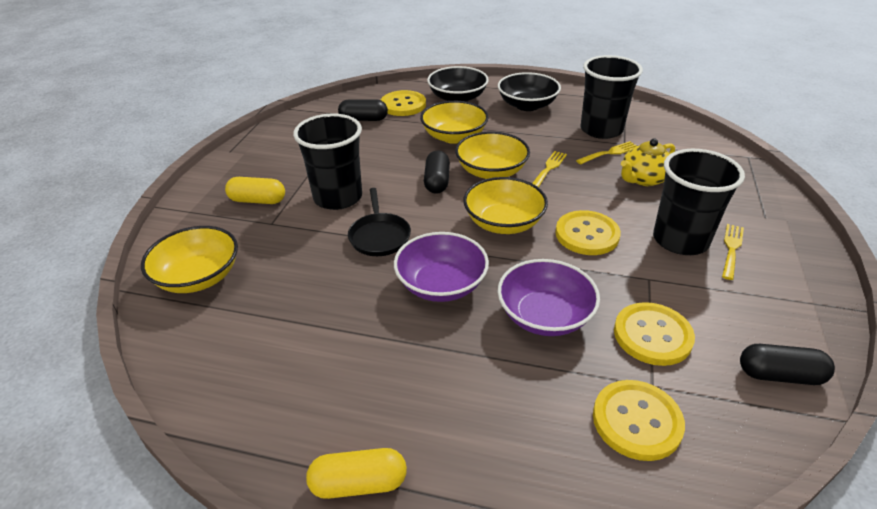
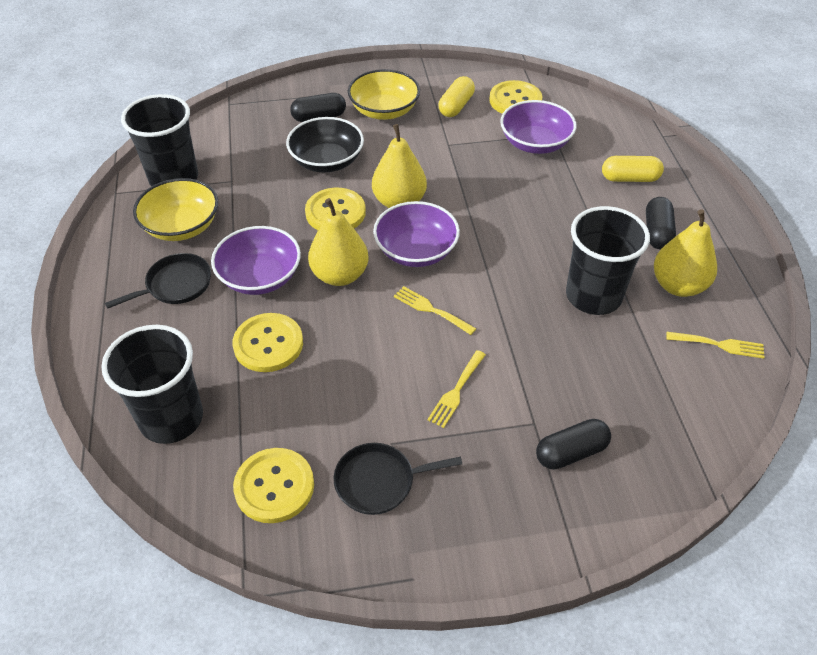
black bowl: [427,66,489,102] [498,72,561,111] = 2 -> [286,117,364,172] = 1
black pan: [348,188,411,256] = 1 -> [105,253,211,308] [334,443,462,515] = 2
purple bowl: [394,232,489,302] [498,259,600,336] = 2 -> [211,226,301,295] [373,201,460,267] [500,100,576,154] = 3
yellow bowl: [141,226,238,293] [420,101,489,144] [455,132,530,179] [463,177,548,234] = 4 -> [133,178,218,241] [348,69,420,120] = 2
yellow pear: none = 0 -> [308,198,368,286] [372,124,427,208] [654,209,717,297] = 3
yellow teapot: [621,139,675,186] = 1 -> none = 0

